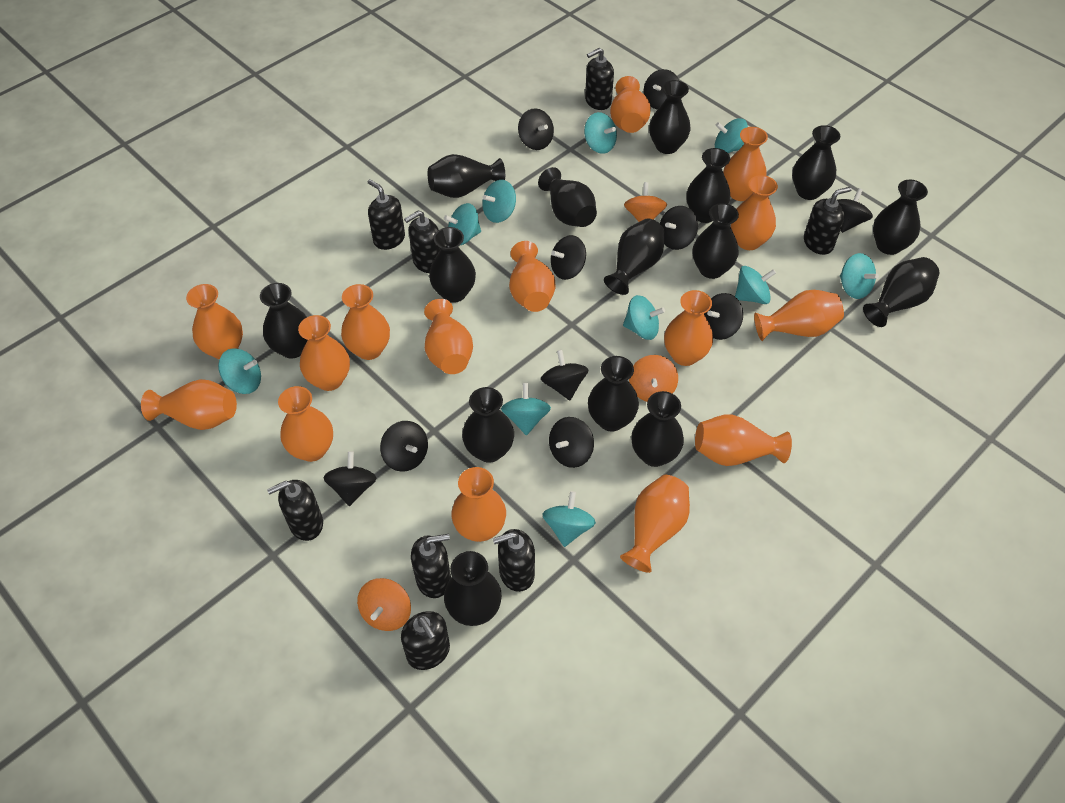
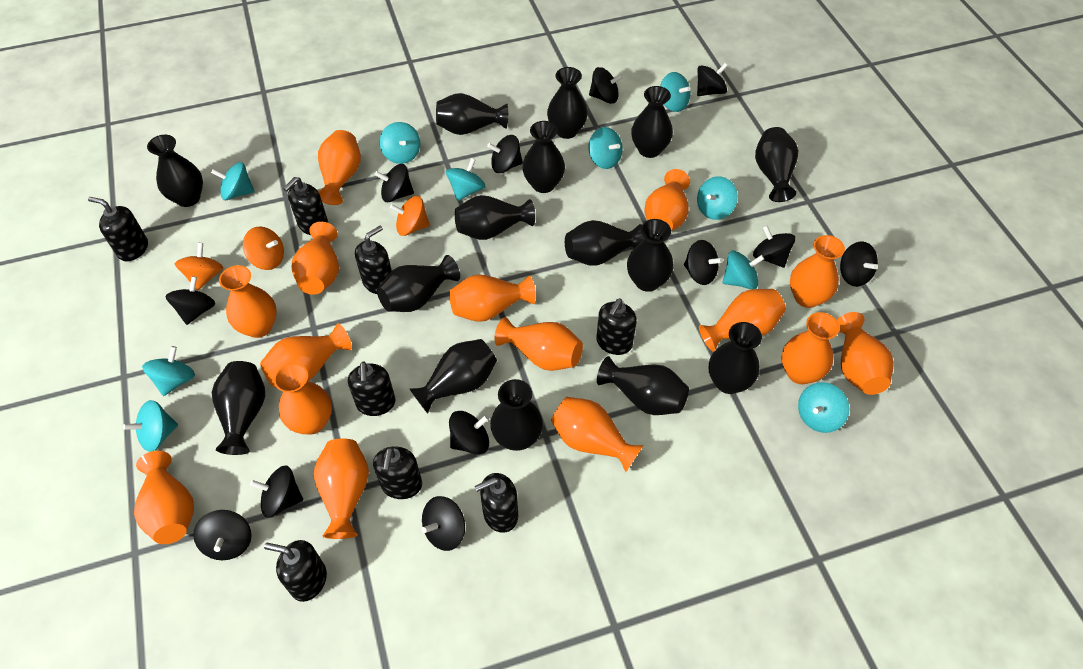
black spinning top: [323,451,377,506] [380,421,428,472] [518,108,554,150] [541,350,589,400] [549,417,594,468] [551,235,586,280] [643,69,679,110] [660,206,698,250] [704,293,743,340] [837,188,873,233] = 10 -> [165,276,215,325] [193,510,252,560] [250,466,303,518] [375,164,414,202] [422,496,465,551] [449,411,489,455] [487,135,523,173] [589,67,623,104] [684,240,723,285] [697,63,728,96] [753,225,795,268] [840,241,878,287] = 12

